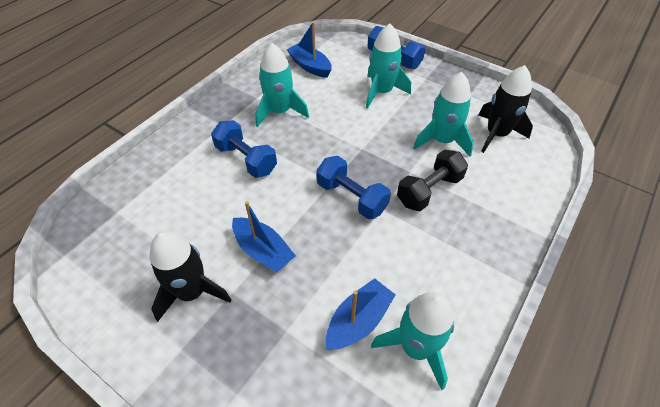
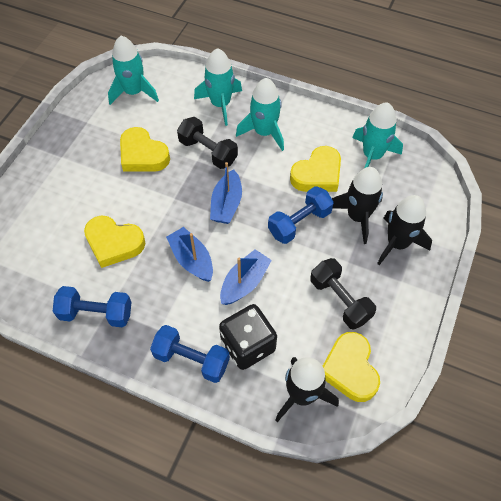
black dice: none = 0 -> [219,304,277,370] = 1
black dumbbell: [397,149,468,211] = 1 -> [177,117,238,169] [310,258,376,330] = 2
black rocket: [150,231,232,322] [478,65,533,153] = 2 -> [275,357,339,422] [332,167,383,244] [377,195,432,265] = 3
yellow heart: none = 0 -> [84,216,146,268] [120,127,170,172] [290,146,341,192] [323,332,380,402] = 4

